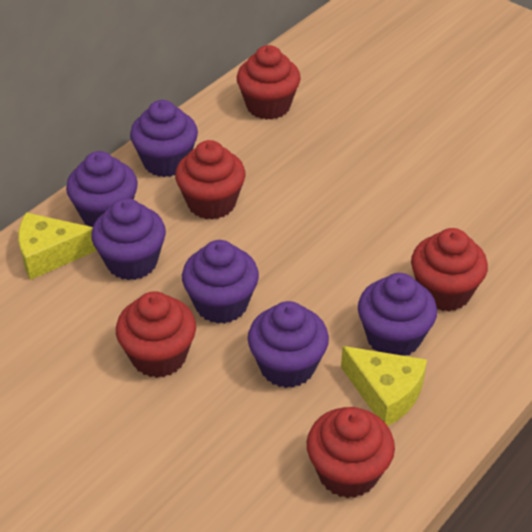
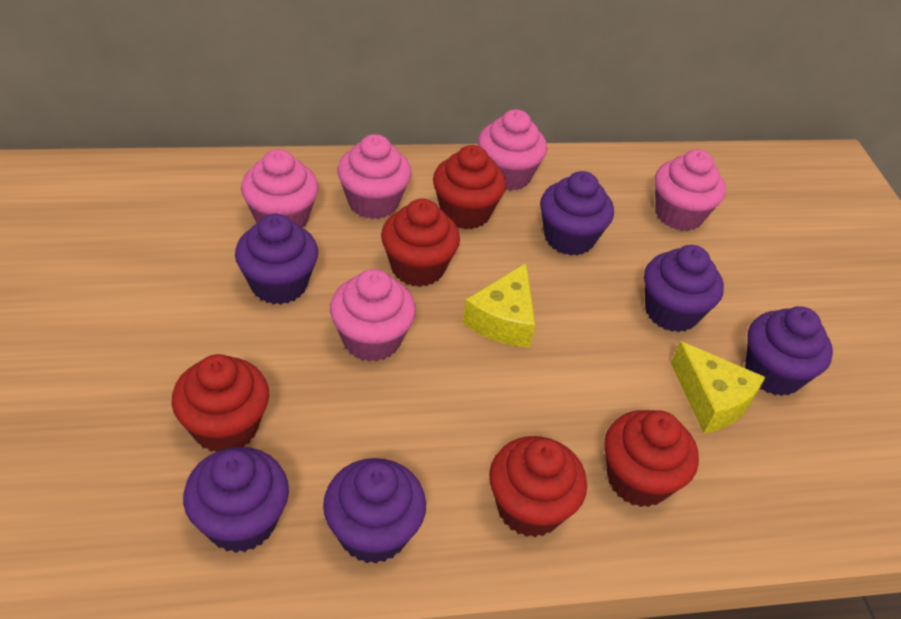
pink cupcake: none = 0 -> [241,149,319,228] [330,269,416,362] [337,134,411,219] [478,109,547,191] [655,149,726,231] = 5

